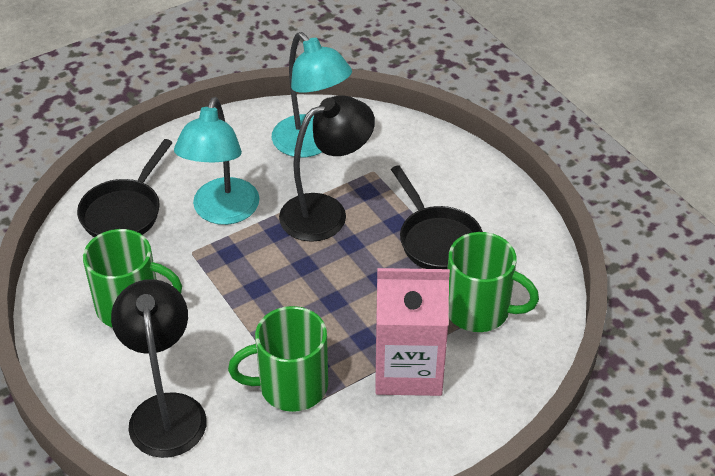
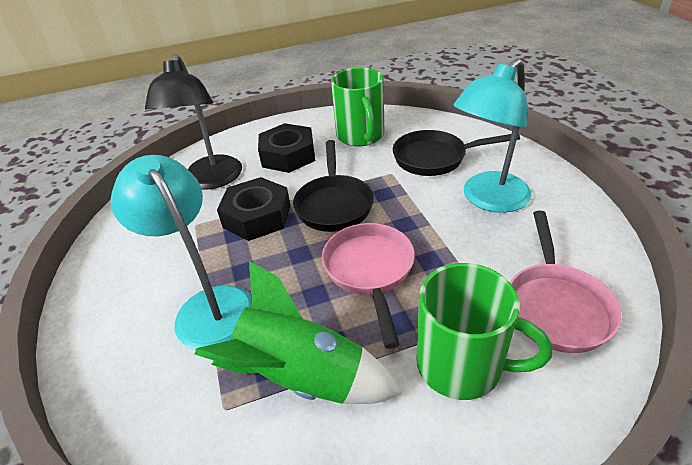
black lamp: [111,279,207,458] [279,95,375,242] = 2 -> [145,54,242,190] = 1
black nut: none = 0 -> [217,177,291,241] [258,123,315,173] = 2
green mug: [83,229,182,328] [228,306,328,412] [447,232,539,332] = 3 -> [331,67,384,147] [416,263,552,400] = 2
green rocket: none = 0 -> [195,261,402,404] = 1
pink carton: [375,268,450,396] = 1 -> none = 0
pink pan: none = 0 -> [322,223,415,349] [510,211,622,353] = 2

